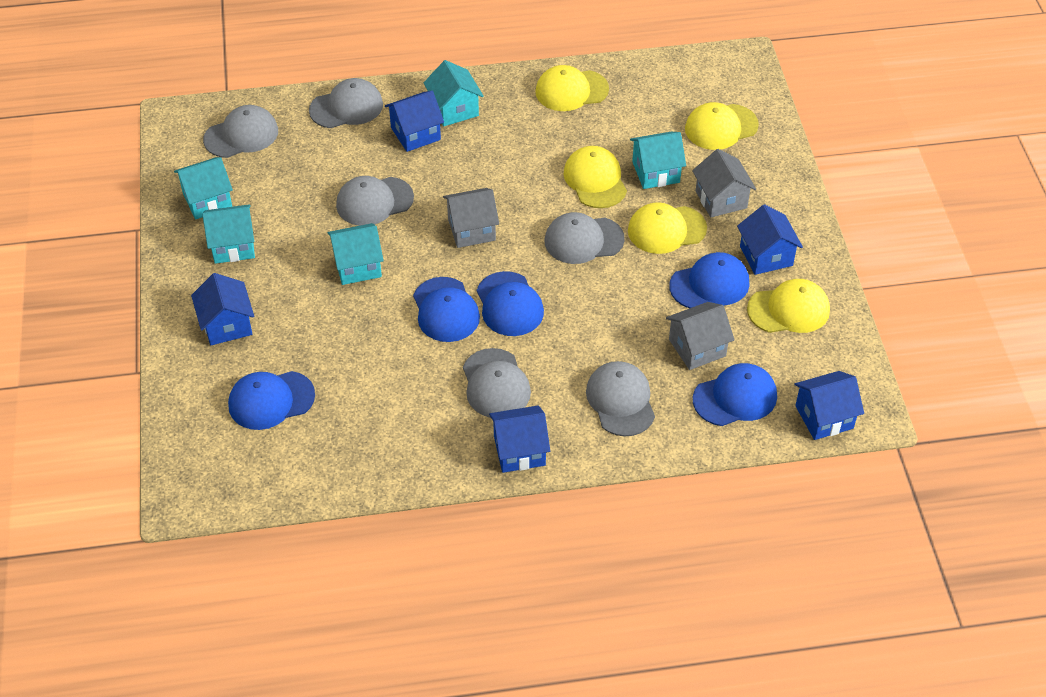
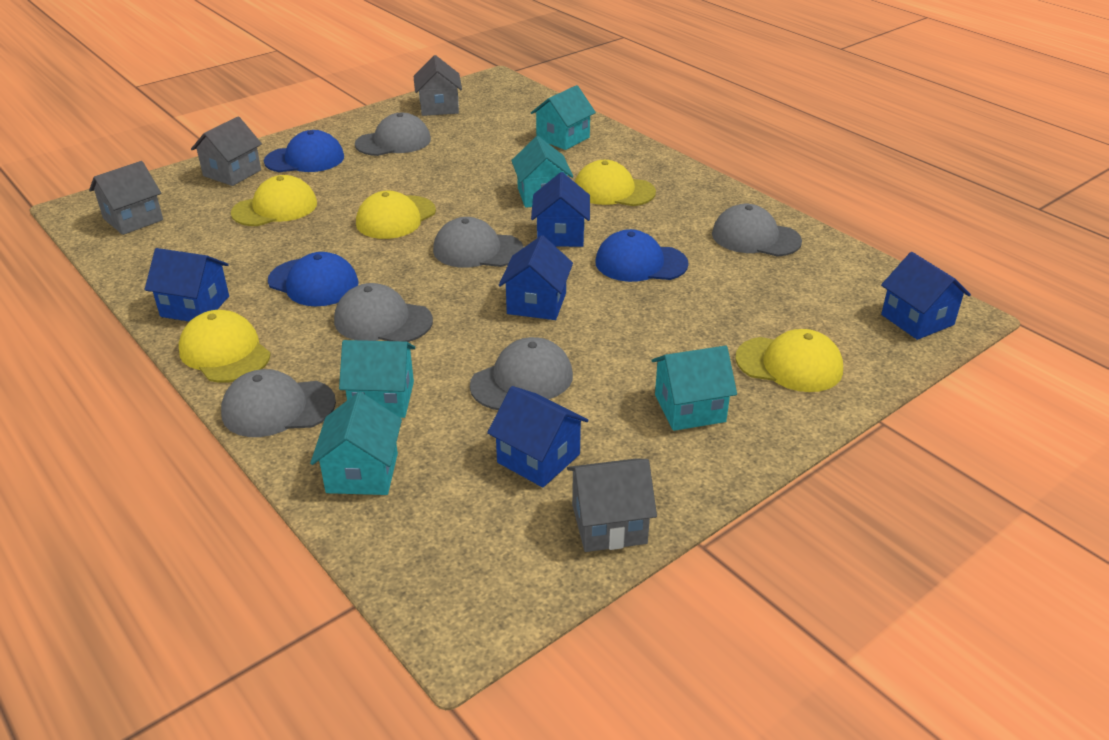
blue cap: [228,371,315,430] [413,277,480,342] [477,271,544,336] [669,252,749,308] [693,363,777,426] = 5 -> [264,130,344,172] [268,252,358,306] [595,229,689,282] = 3
grey house: [443,188,499,248] [666,302,734,370] [692,149,756,217] = 3 -> [89,161,163,235] [191,116,262,186] [413,55,462,116] [567,459,657,552] = 4

